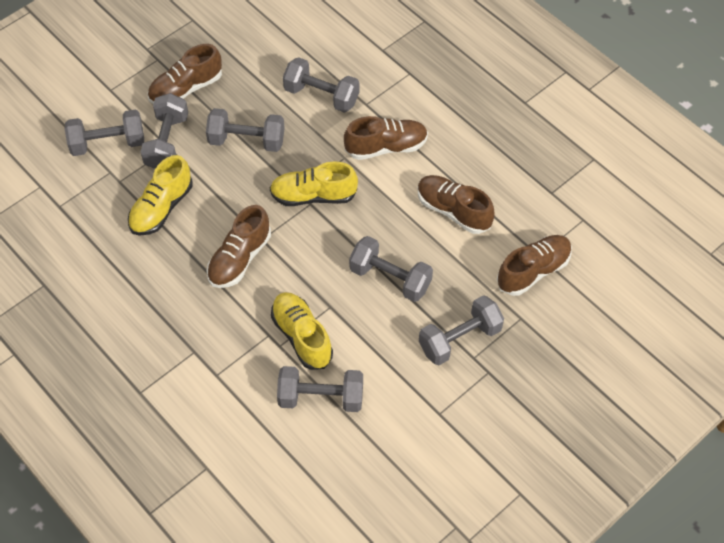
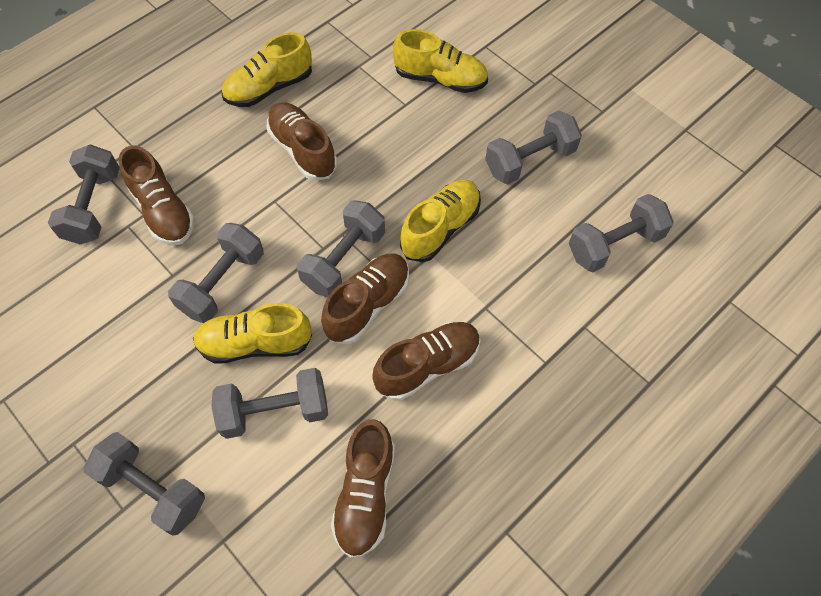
yellow shoe: [128,155,193,236] [270,161,358,206] [271,292,333,370] = 3 -> [193,303,312,364] [222,32,312,107] [393,29,488,93] [400,180,481,262] = 4

